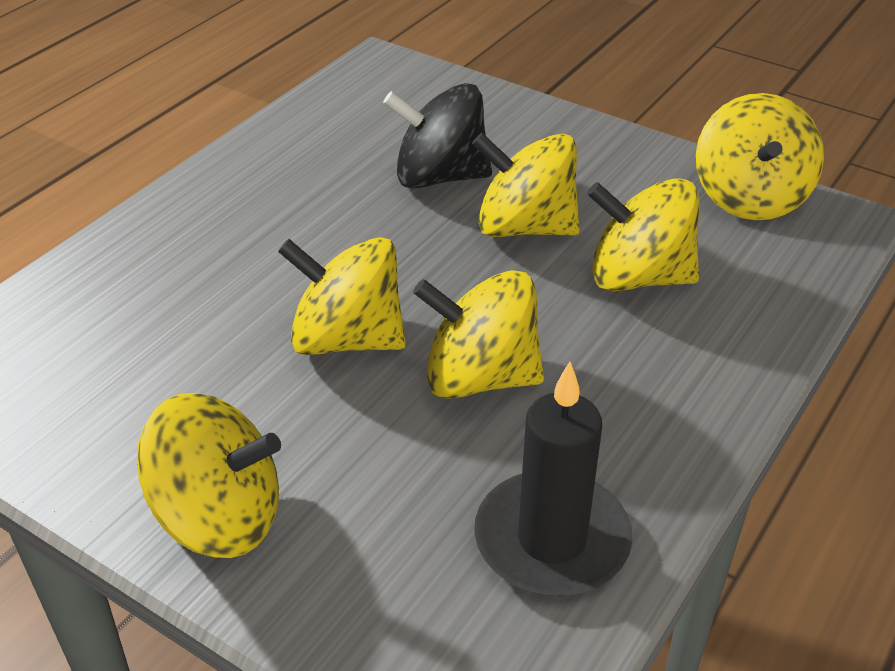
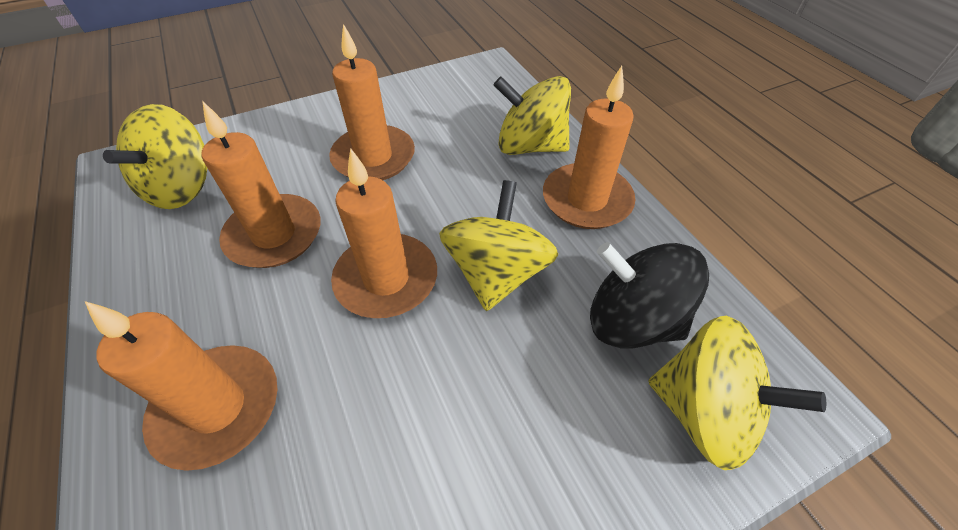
black candle: [474,362,633,596] = 1 -> none = 0
orange candle: none = 0 -> [85,301,277,471] [201,101,321,268] [329,24,415,180] [331,148,437,318] [543,66,636,229] = 5
yellow spinning top: [137,393,281,558] [278,237,406,355] [413,270,544,399] [472,133,580,237] [587,178,699,291] [696,93,824,220] = 6 -> [103,104,207,209] [439,180,558,311] [494,76,571,155] [648,316,826,470] = 4

